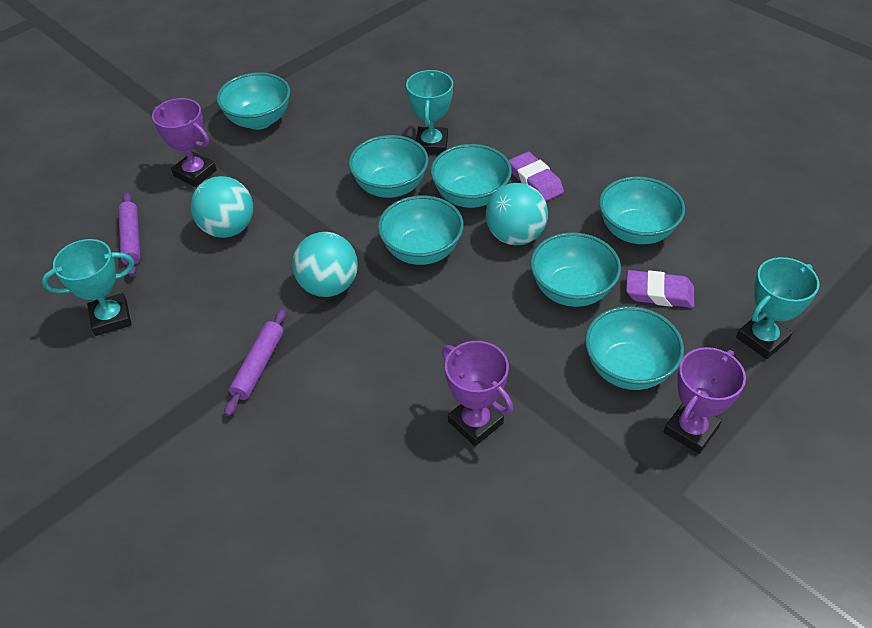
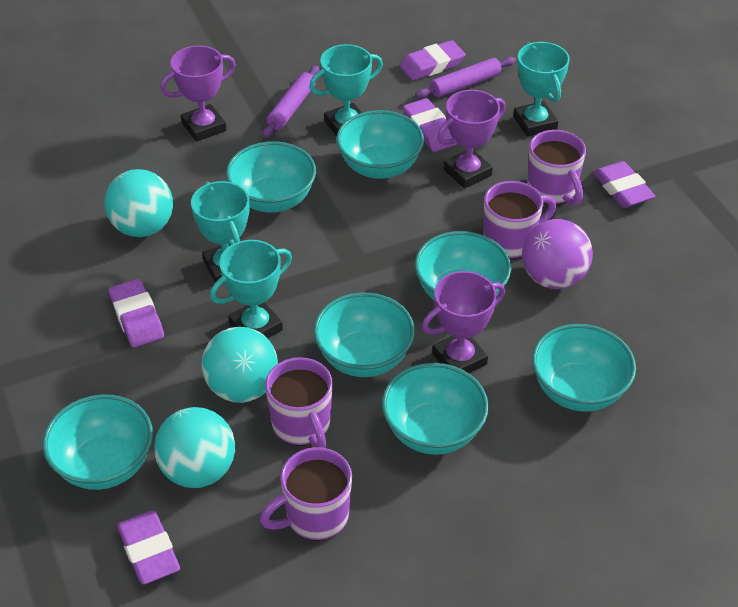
purple ball: none = 0 -> [522,219,593,289] = 1
purple eraser: [509,152,564,201] [626,270,694,308] = 2 -> [109,279,164,348] [117,510,180,585] [400,40,466,80] [403,98,458,152] [593,161,655,208] = 5
purple mug: none = 0 -> [260,447,352,541] [265,357,333,448] [483,181,556,259] [527,130,586,206] = 4
turquoise trophy: [42,239,134,336] [406,70,453,155] [736,257,820,359] = 3 -> [191,181,250,282] [210,240,292,338] [309,44,383,136] [513,42,570,137] = 4

